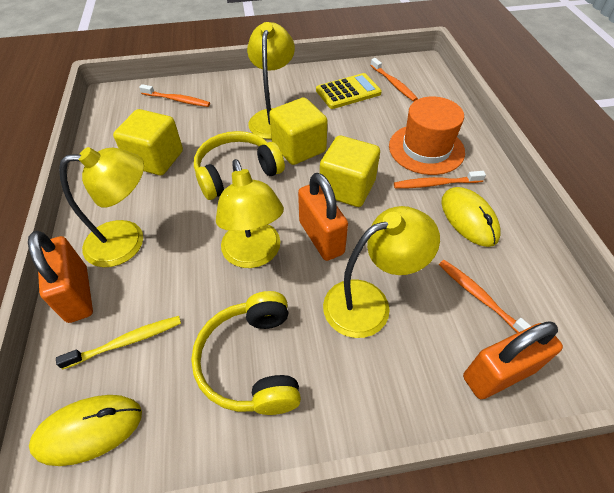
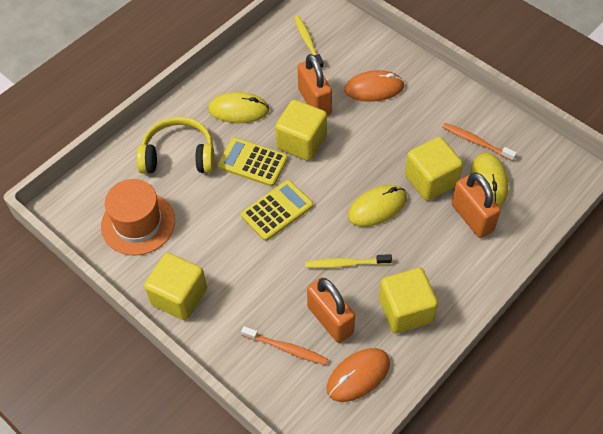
orange mouse: none = 0 -> [327,348,390,402] [344,70,405,102] = 2
orange toothbrush: [139,84,210,107] [370,58,418,101] [394,171,486,188] [439,260,531,333] = 4 -> [241,326,328,365] [442,123,517,161] = 2
yellow calculator: [316,73,382,109] = 1 -> [217,137,288,187] [241,180,313,241] = 2
yellow cube: [113,109,183,175] [269,97,328,165] [320,136,380,207] = 3 -> [144,253,207,320] [275,100,327,161] [379,268,438,334] [405,137,463,201] = 4
yellow headphones: [191,291,301,415] [194,131,285,200] = 2 -> [136,117,215,174] = 1
yellow lamp: [59,147,144,267] [216,159,284,268] [247,22,295,139] [323,206,440,338] = 4 -> none = 0
yellow mouse: [29,395,142,466] [441,187,501,247] = 2 -> [208,92,270,123] [348,185,407,227] [470,153,508,207] = 3
yellow toothbrush: [56,316,181,370] = 1 -> [294,16,324,69] [305,254,392,268] = 2

